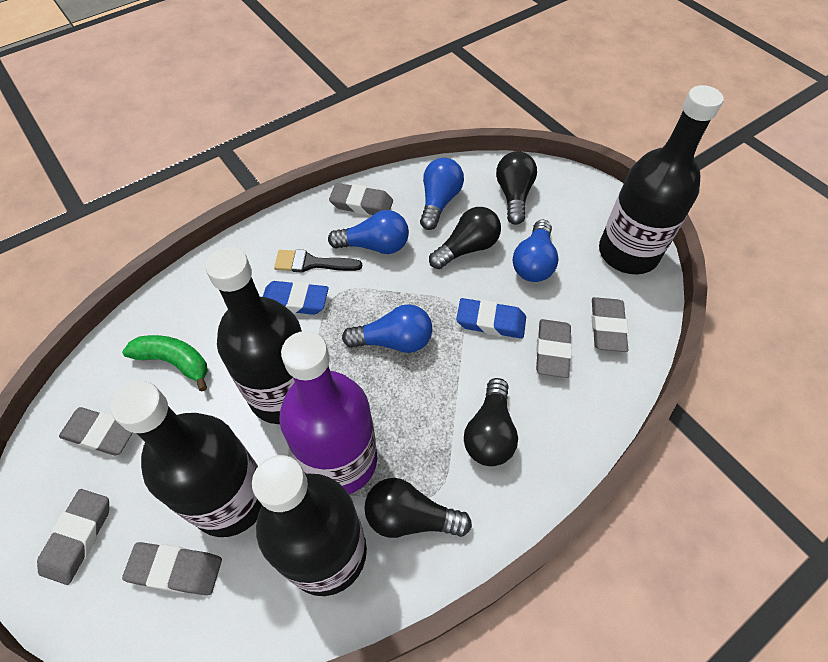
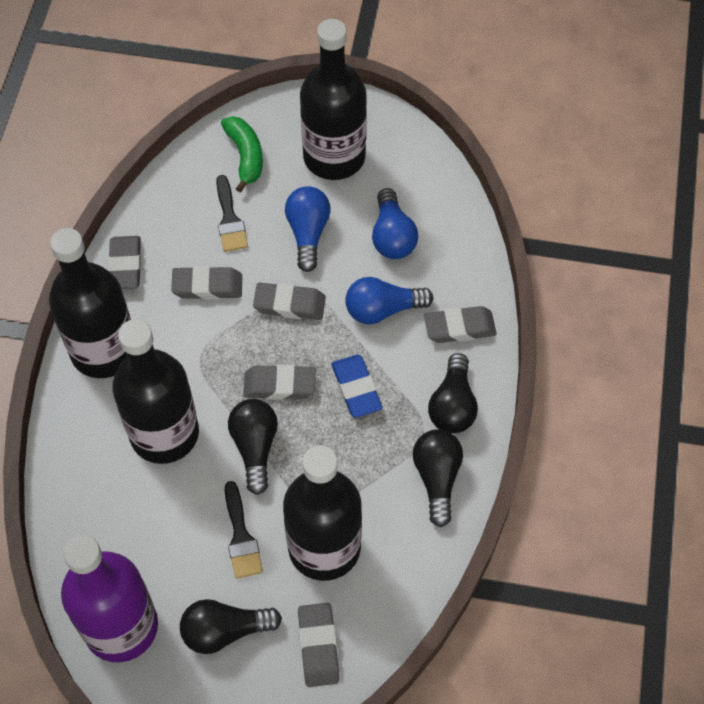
black brush: [274,249,362,272] = 1 -> [216,175,248,252] [225,481,263,579] = 2
blue eraser: [263,281,329,315] [456,298,526,339] = 2 -> [331,355,382,418] = 1
blue light bulb: [328,210,409,254] [342,304,432,353] [420,158,464,230] [513,220,559,282] = 4 -> [285,186,331,272] [345,277,434,324] [372,188,418,259] = 3

